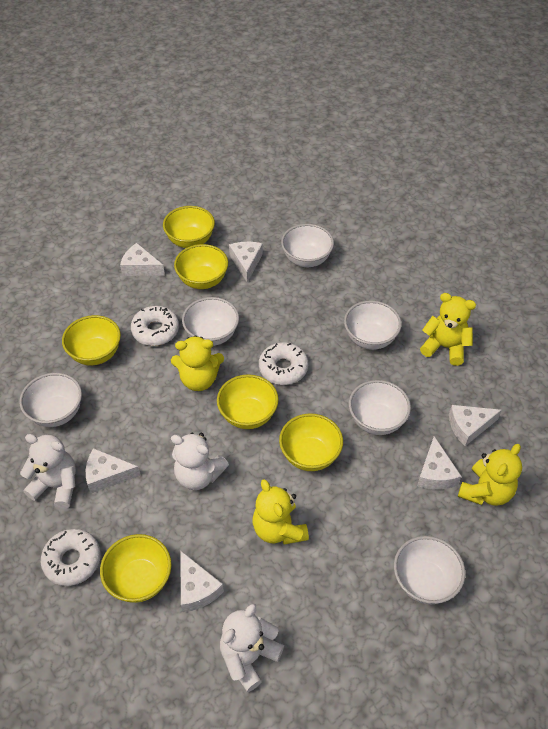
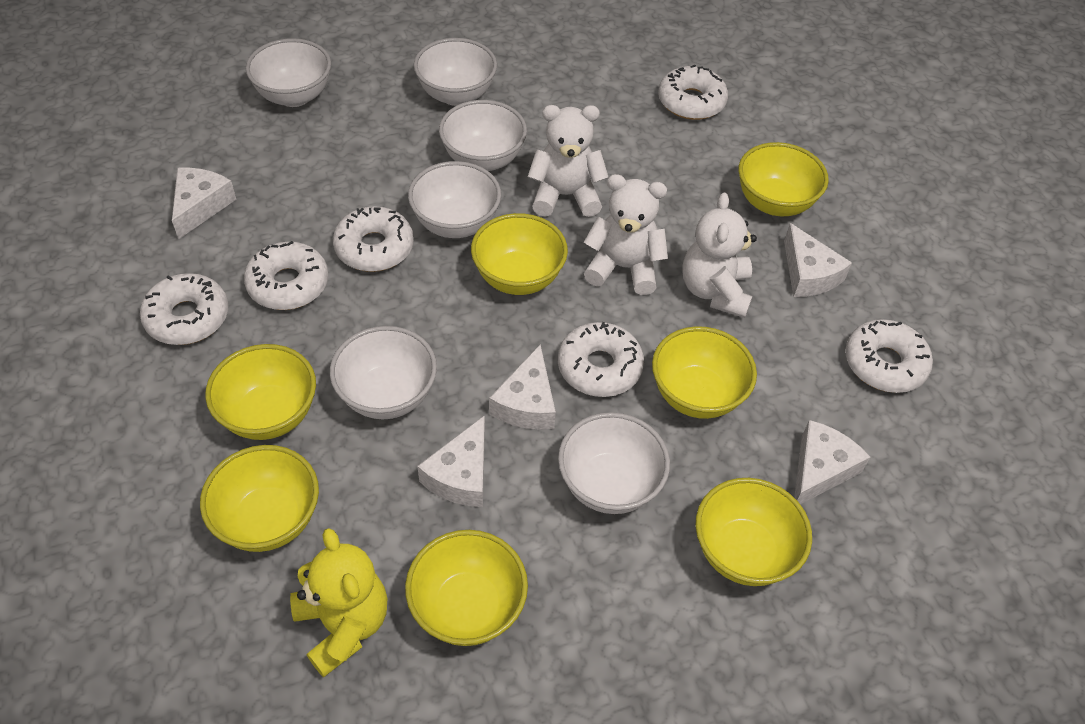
white cheese: [86,448,141,493] [120,243,165,276] [180,550,224,612] [229,242,263,282] [417,436,461,489] [449,405,502,446] = 6 -> [172,168,236,239] [417,415,485,507] [489,345,556,430] [784,223,852,297] [794,420,870,504] = 5
white donut: [41,529,101,586] [131,306,179,346] [259,342,308,385] = 3 -> [140,273,229,345] [244,241,328,310] [333,206,414,272] [558,322,644,397] [658,65,728,120] [845,319,933,393] = 6
yellow bowl: [62,315,121,365] [100,534,171,603] [163,206,215,248] [174,244,228,289] [217,374,279,429] [279,413,343,471] = 6 -> [200,445,319,552] [205,344,316,440] [405,530,528,646] [471,213,568,295] [652,326,757,419] [696,478,812,586] [739,142,829,216] = 7
yellow teddy bear: [171,336,224,391] [253,479,309,545] [420,293,476,366] [458,444,522,506] = 4 -> [290,528,387,677] = 1

